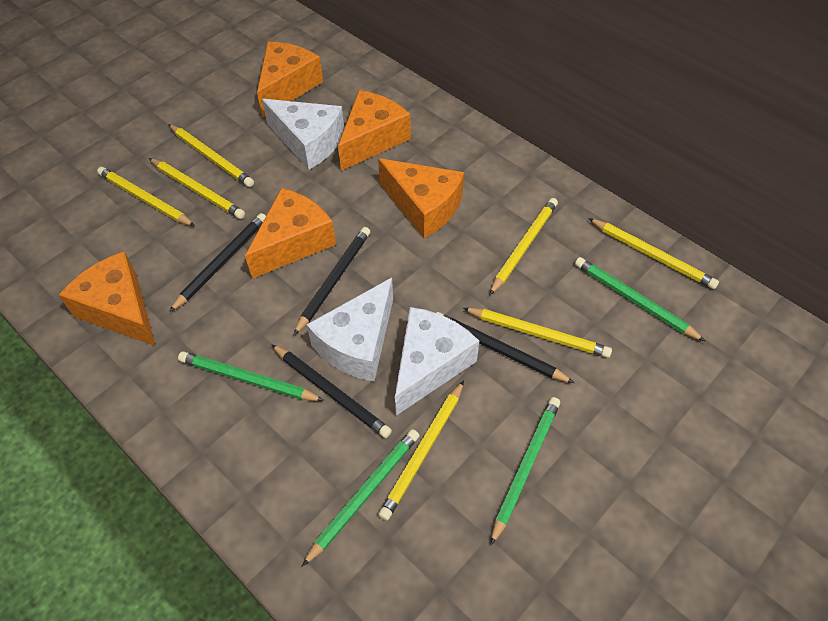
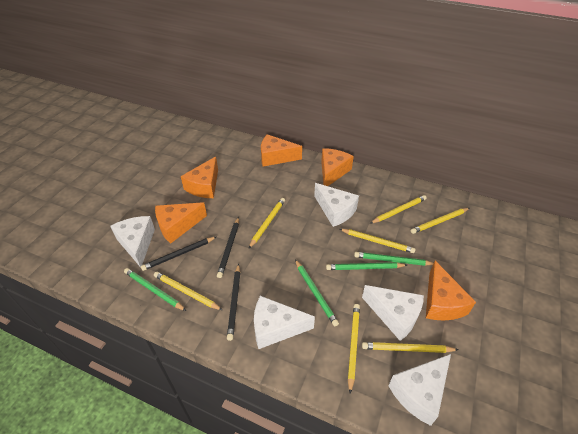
black pencil: [169,213,266,312] [271,344,392,438] [294,227,370,335] [436,312,574,383] = 4 -> [141,237,216,271] [217,217,239,278] [227,264,240,341] = 3
white cheese: [262,99,344,170] [306,278,393,382] [395,307,479,415] = 3 -> [110,216,155,267] [254,296,315,349] [314,183,359,227] [362,285,424,341] [388,354,451,426] = 5

